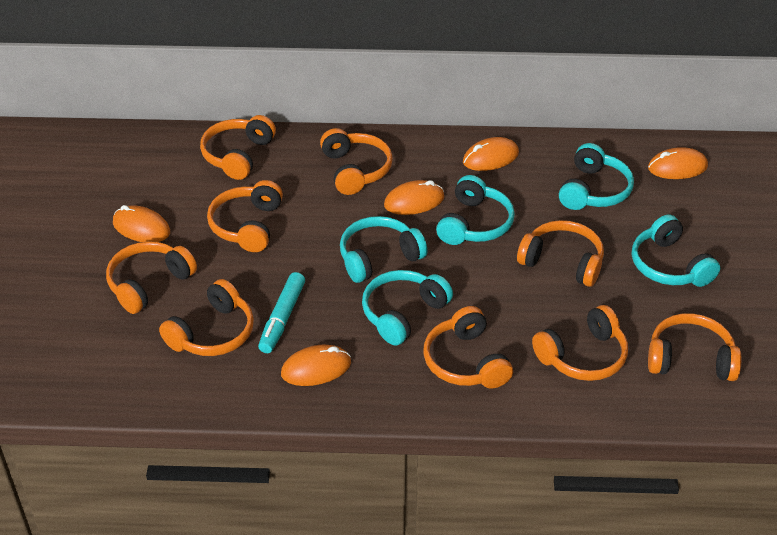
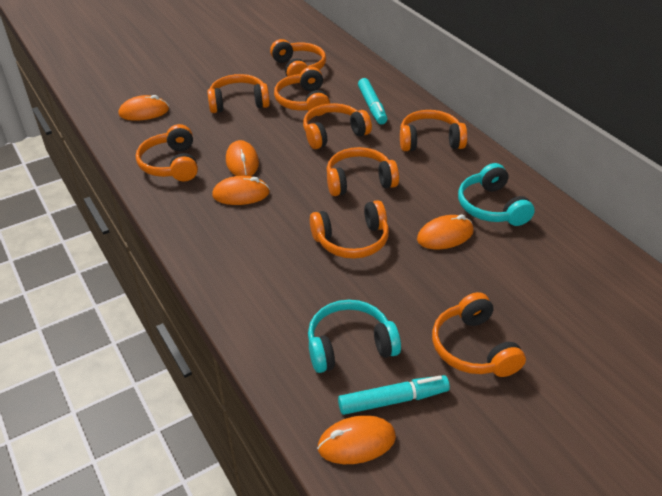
turquoise headphones: [340,216,427,283] [362,270,453,346] [436,175,515,245] [559,143,634,210] [632,214,720,287] = 5 -> [308,300,401,373] [458,163,535,226] = 2
turquoise marker: [258,272,305,353] = 1 -> [338,375,450,415] [358,78,387,124] = 2

